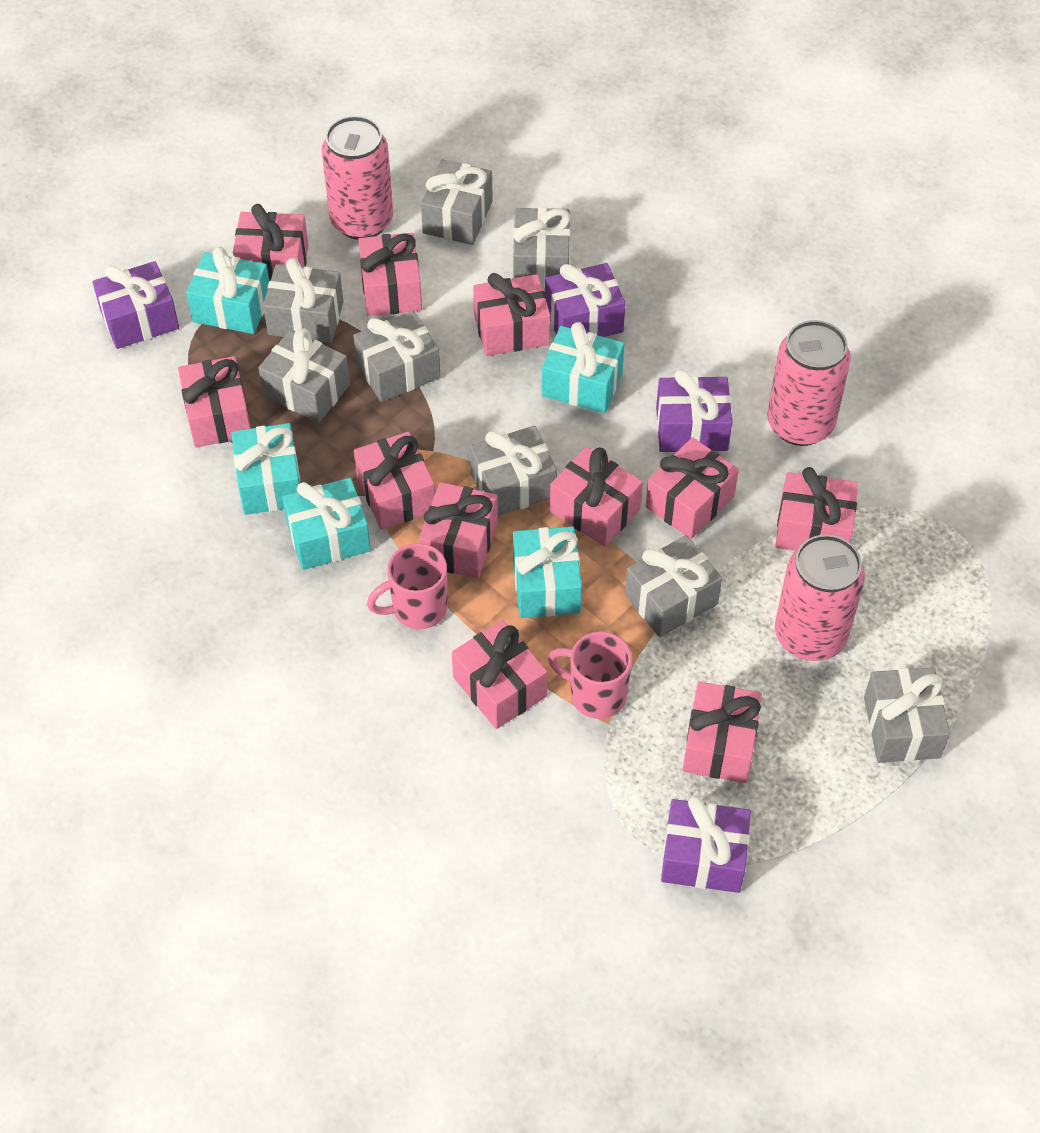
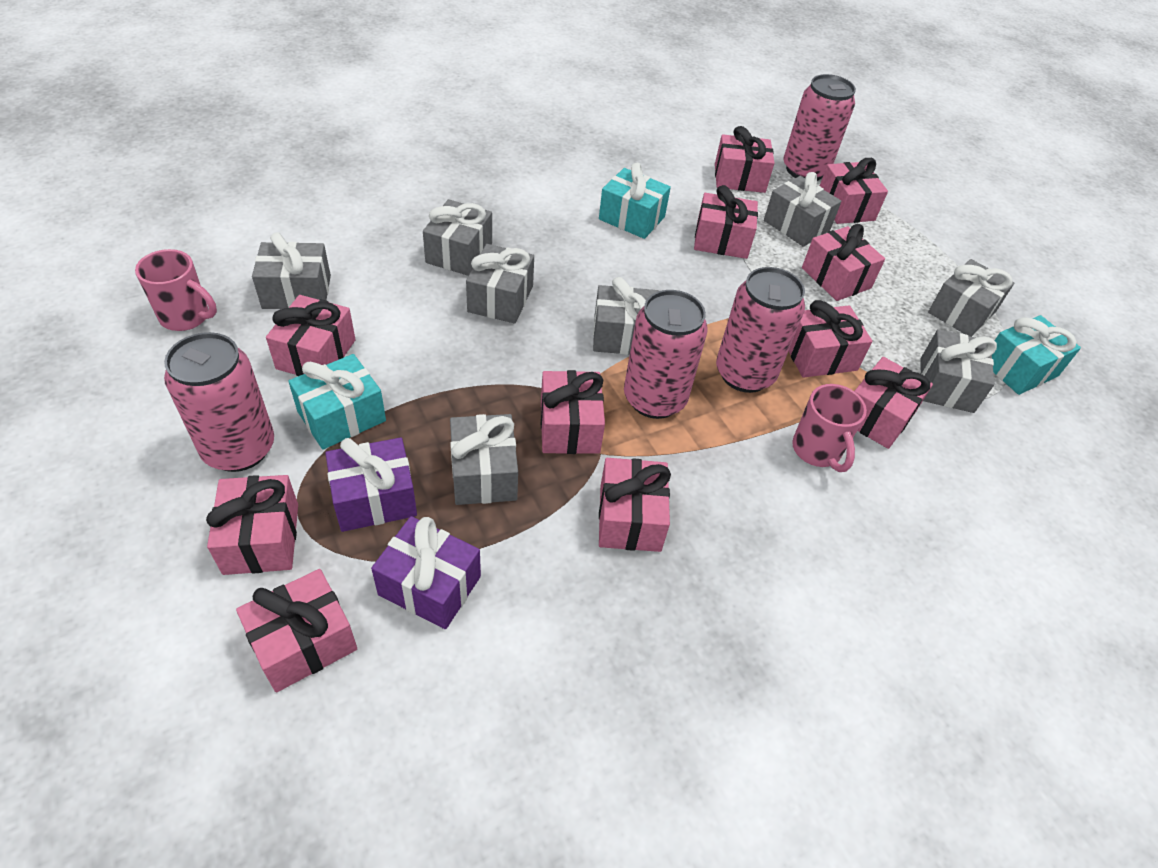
pink can: [322,116,393,240] [767,320,851,446] [775,535,865,661] = 3 -> [164,332,274,472] [624,290,708,419] [716,267,805,393] [784,74,856,181] = 4
purple gift: [92,261,179,349] [545,263,626,337] [656,369,732,452] [661,796,751,893] = 4 -> [325,438,417,532] [371,516,481,629] = 2
turquoise gift: [186,247,269,334] [231,423,300,515] [282,478,371,570] [513,526,582,618] [542,322,624,413] = 5 -> [288,354,386,450] [599,163,671,239] [992,315,1081,395] = 3

